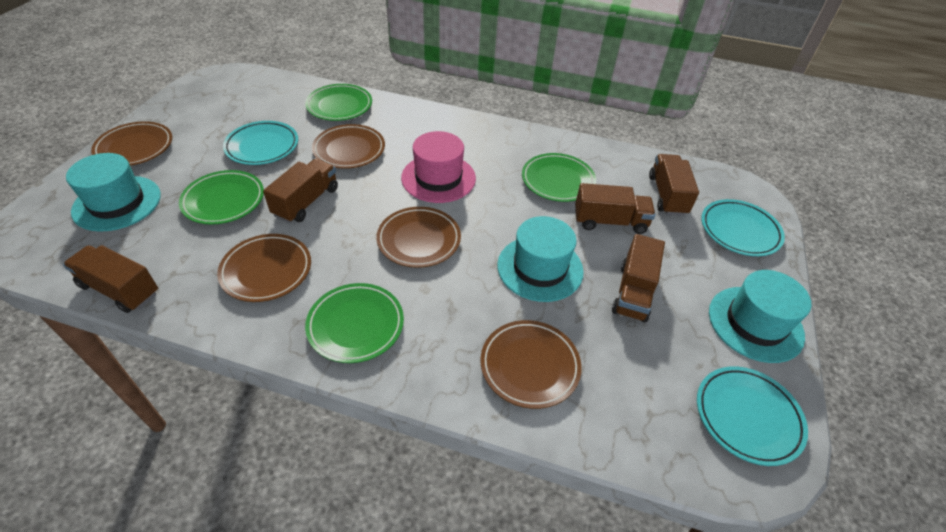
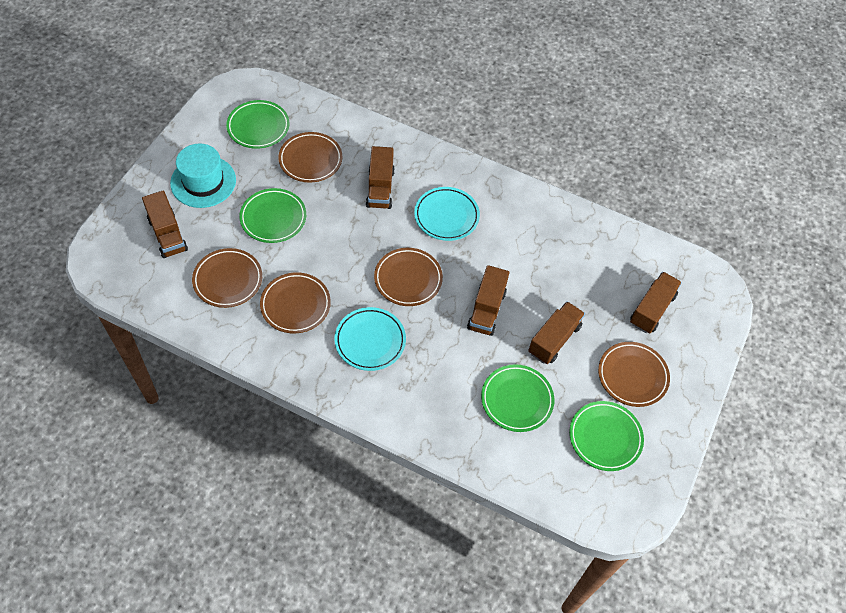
pink hat: [401,131,476,203] = 1 -> none = 0
turquoise hat: [66,153,161,232] [497,216,584,302] [709,270,812,363] = 3 -> [170,144,236,208] = 1
turquoise plate: [223,121,298,165] [697,366,808,466] [701,199,785,256] = 3 -> [335,307,406,371] [414,187,480,241] = 2

